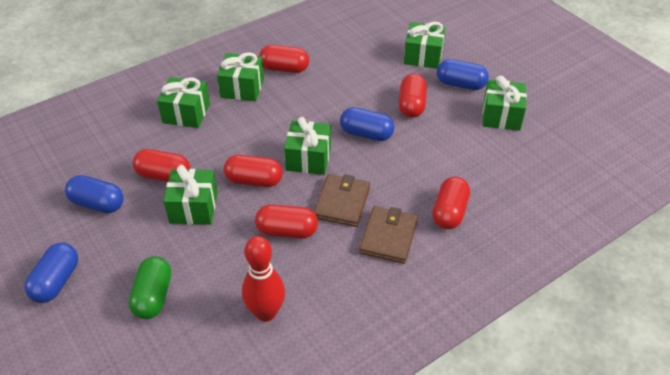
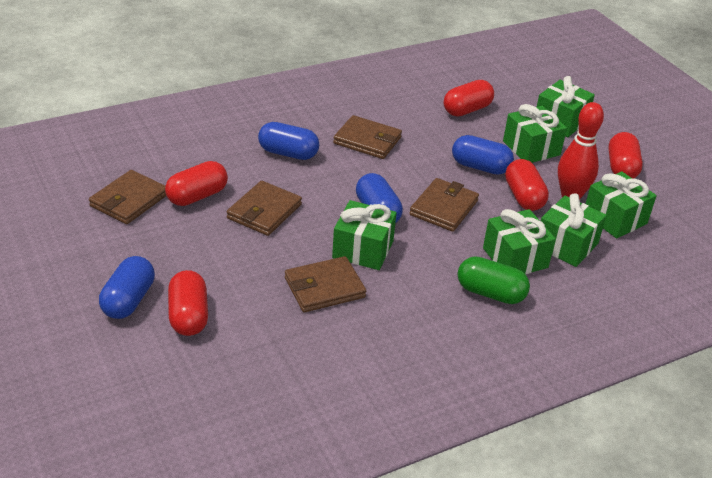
brown wallet: [314,174,370,227] [359,206,418,264] = 2 -> [89,170,166,224] [227,181,302,236] [285,256,366,312] [333,115,402,159] [409,178,479,232] = 5
red capsule: [133,149,190,182] [224,155,283,187] [255,205,318,238] [259,45,309,73] [399,74,427,118] [432,177,470,229] = 6 -> [165,161,228,206] [168,270,208,336] [444,80,494,116] [505,159,549,211] [608,132,643,179] = 5

